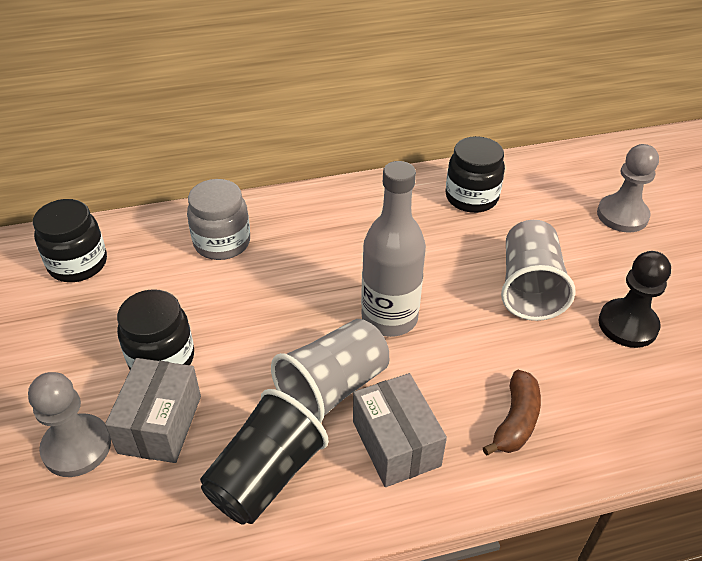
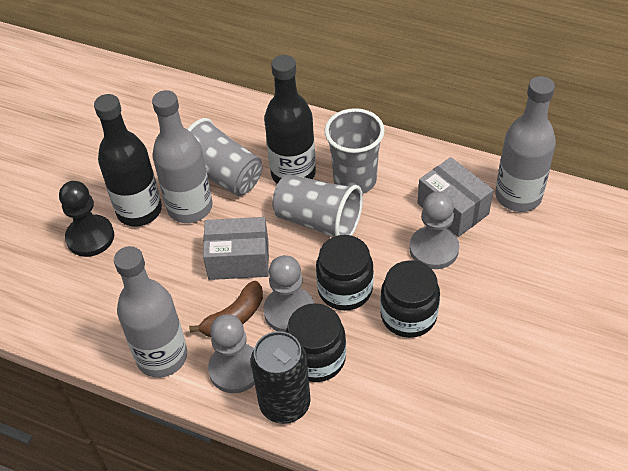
black bottle: none = 0 -> [94,94,162,227] [264,55,316,184] = 2
black can: none = 0 -> [251,331,310,424] = 1
black cup: [200,389,329,525] = 1 -> none = 0
grey bottle: [361,161,426,337] = 1 -> [114,246,187,378] [152,90,213,223] [495,76,556,212] = 3
grey cup: [271,319,389,423] [501,220,575,321] = 2 -> [187,118,262,196] [272,174,363,237] [325,108,385,194] = 3
grey jar: [187,179,250,260] = 1 -> none = 0
grey pawn: [28,372,111,477] [597,144,659,233] = 2 -> [208,314,255,393] [263,255,314,332] [410,191,459,269] = 3

